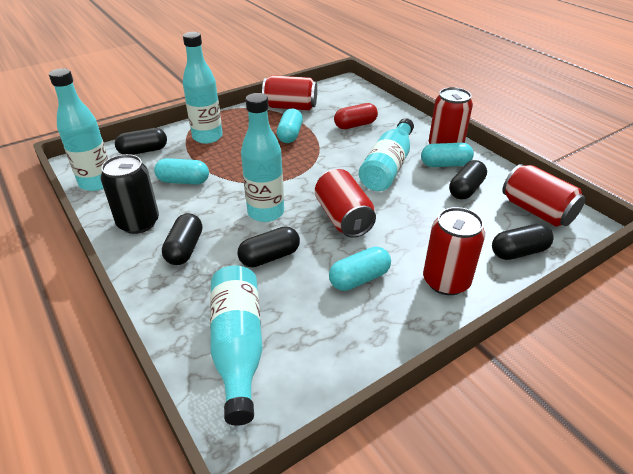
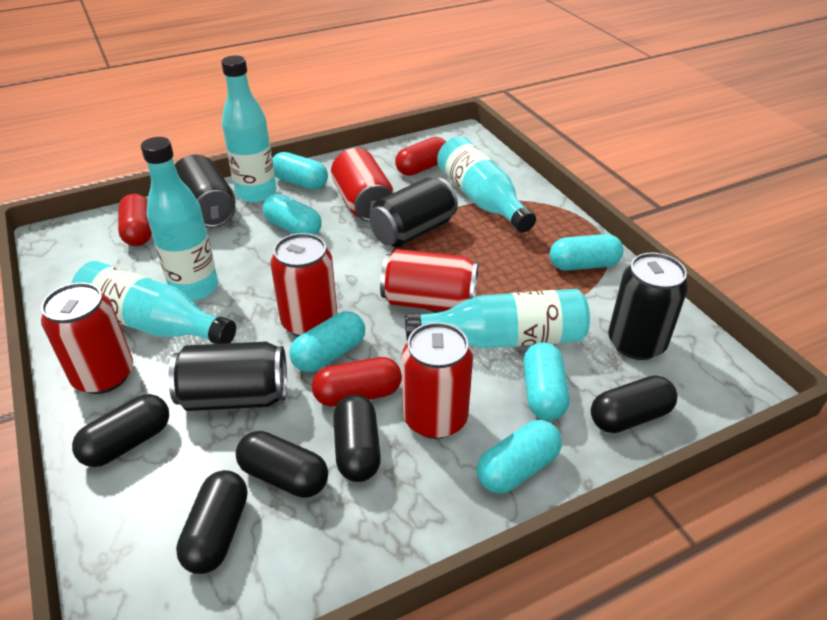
black can: [100,154,159,234] = 1 -> [168,341,287,411] [175,155,236,228] [369,177,458,247] [608,252,688,360] = 4
red capsule: [334,103,378,129] = 1 -> [118,194,152,246] [312,357,402,407] [395,137,446,176] = 3
turquoise capsule: [154,158,209,185] [277,109,303,143] [329,246,391,291] [421,143,474,167] = 4 -> [263,194,322,235] [272,152,328,190] [289,311,365,372] [477,420,562,494] [523,342,569,420] [550,234,623,271] = 6

